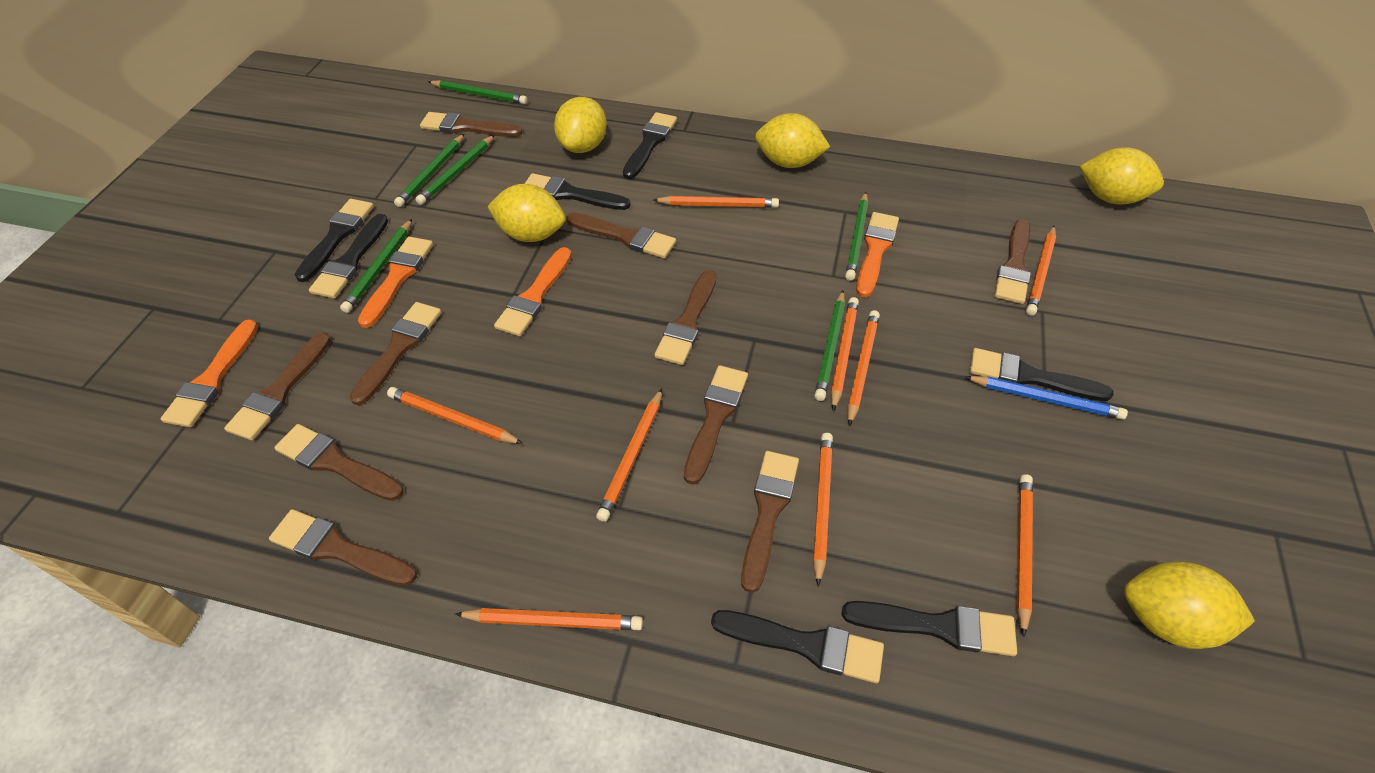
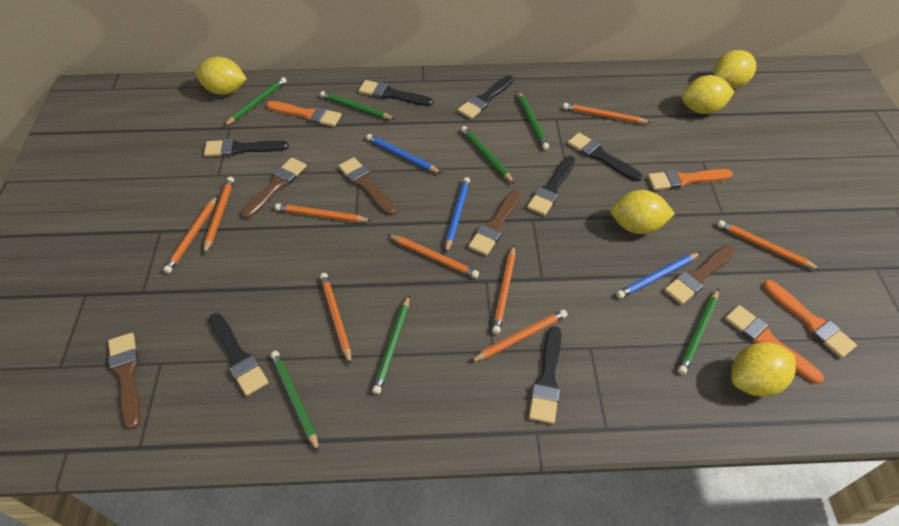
blue pencil: [964,376,1128,420] = 1 -> [366,134,442,174] [445,177,470,253] [616,252,701,299] = 3
brown brush: [224,332,331,440] [269,509,417,586] [274,424,404,501] [350,302,442,405] [420,112,523,137] [566,213,676,258] [654,270,716,365] [684,365,748,485] [741,451,799,593] [994,219,1031,304] = 10 -> [108,333,140,430] [241,158,307,219] [338,157,396,215] [468,190,521,256] [664,245,735,305] = 5
green pencil: [340,219,412,313] [394,134,464,207] [415,135,494,205] [429,80,528,104] [814,291,845,401] [845,192,868,281] = 6 -> [224,77,287,126] [271,351,319,452] [320,91,396,120] [372,295,410,394] [461,126,515,184] [518,91,549,150] [678,288,719,375] = 7

